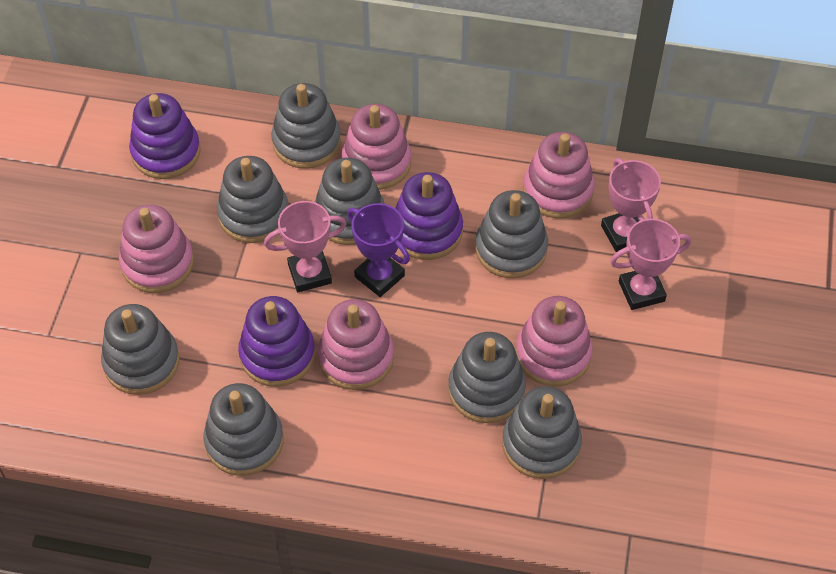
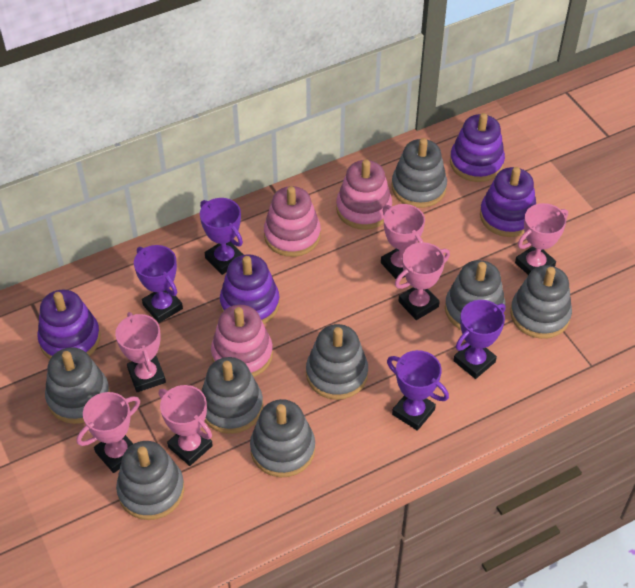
pink stacking toy: [119,205,194,293] [318,299,394,390] [341,104,411,190] [516,296,593,387] [523,132,595,219] = 5 -> [211,305,273,377] [264,186,321,257] [336,160,392,230] = 3
pink trophy: [264,201,347,292] [601,158,661,252] [610,219,691,310] = 3 -> [77,392,140,473] [115,312,166,392] [159,385,213,466] [381,204,425,279] [395,242,450,320] [515,203,568,275] = 6
purple stacking toy: [129,93,201,179] [238,296,316,387] [395,172,463,260] = 3 -> [38,290,100,359] [220,254,280,324] [450,113,505,182] [480,167,536,237] = 4
purple trophy: [347,203,410,297] = 1 -> [134,245,183,323] [200,198,244,275] [387,350,449,431] [453,300,506,379] = 4

